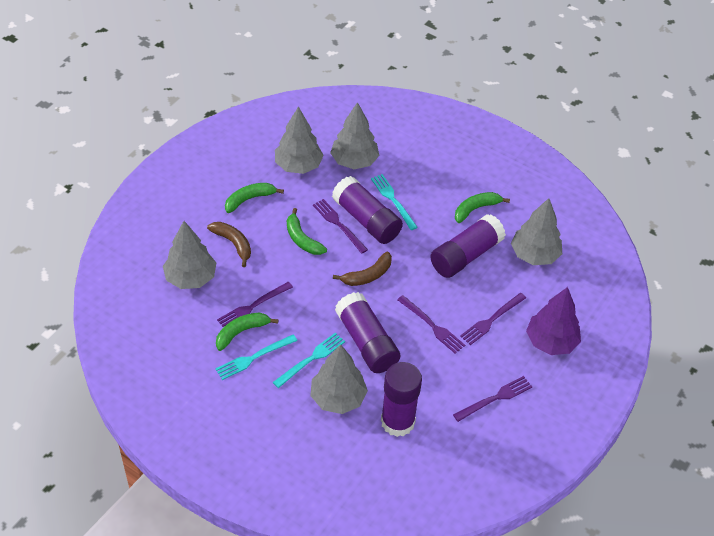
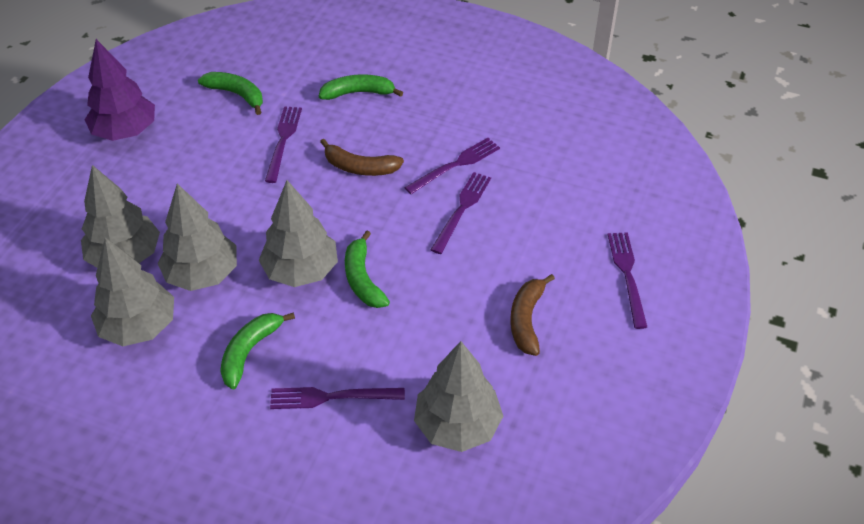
purple glue stick: [332,176,403,244] [335,292,400,373] [381,362,422,437] [430,214,506,278] = 4 -> none = 0
turquoise fork: [215,334,297,380] [273,333,345,388] [371,174,418,230] = 3 -> none = 0

